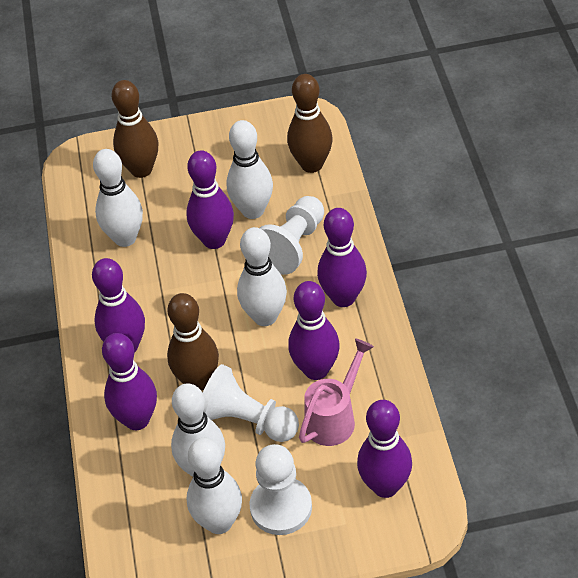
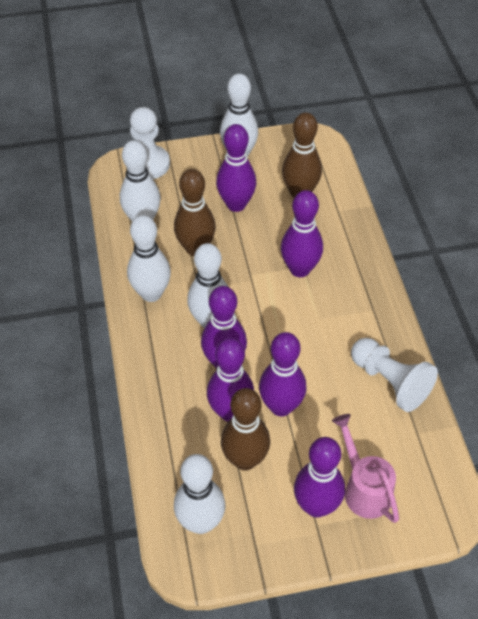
white pawn: [203,364,299,442] [250,444,312,535] [260,196,324,275] = 3 -> [130,107,170,179] [351,338,438,412] = 2

